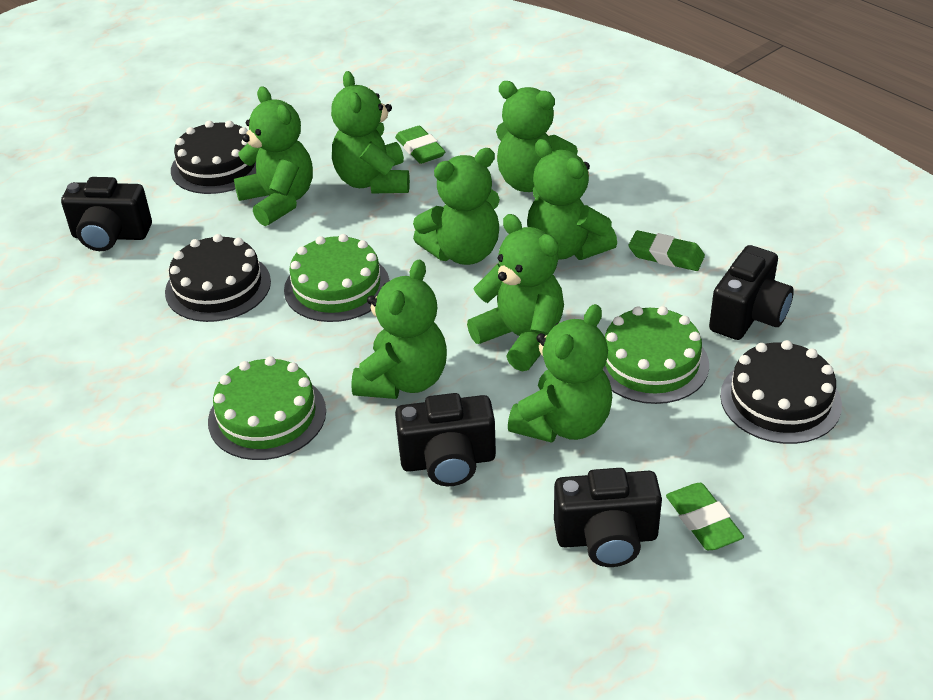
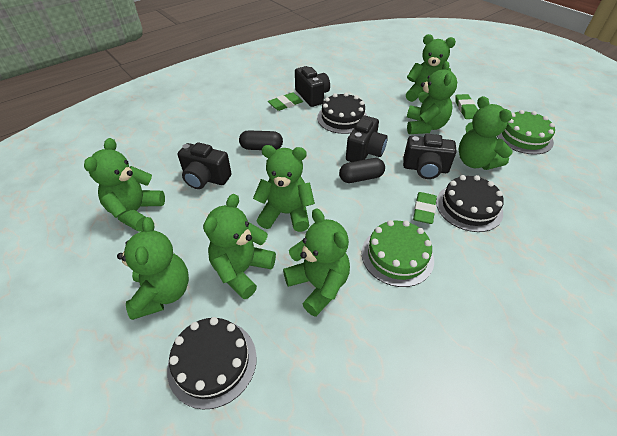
black capsule: none = 0 -> [239,130,283,150] [339,158,385,183] = 2
green cake: [208,356,326,460] [284,234,390,322] [603,306,709,404] = 3 -> [362,220,434,287] [497,110,555,155] = 2

